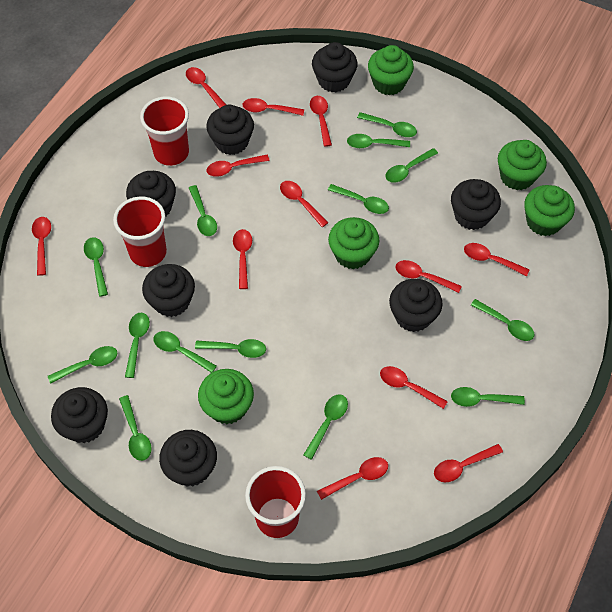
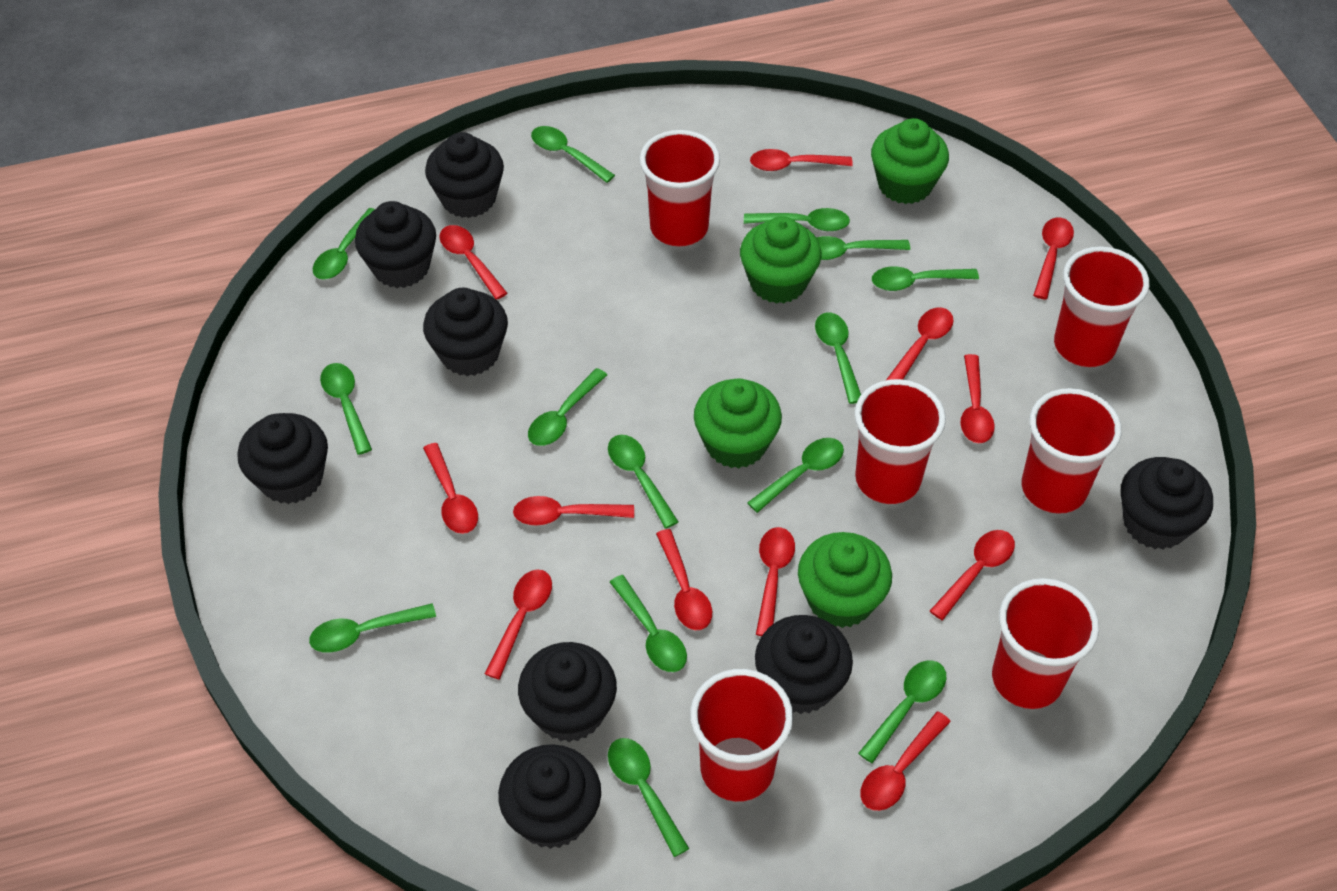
green cupcake: [198,369,254,424] [328,217,380,269] [368,45,414,95] [498,140,547,190] [524,185,575,236] = 5 -> [694,378,782,468] [740,216,822,304] [798,532,892,628] [871,118,949,204] = 4
red cup: [113,197,167,267] [140,96,189,166] [245,466,306,538] = 3 -> [640,130,720,247] [690,669,793,802] [855,379,946,504] [992,578,1099,709] [1022,388,1122,514] [1054,246,1149,367] = 6

